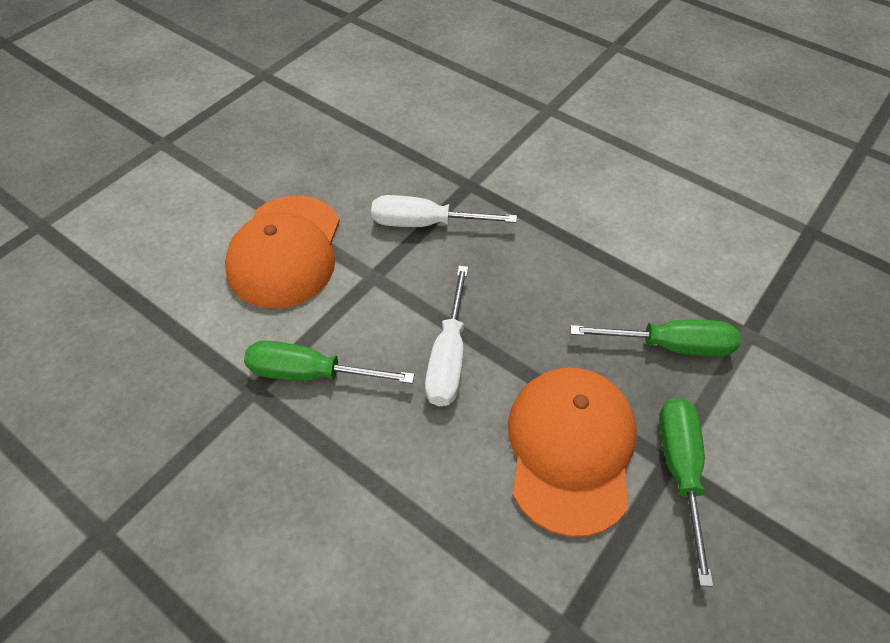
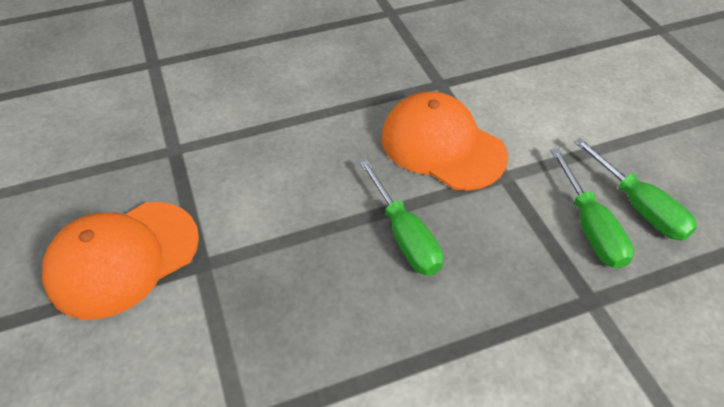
white screwdriver: [371,195,517,227] [425,266,468,406] = 2 -> none = 0

